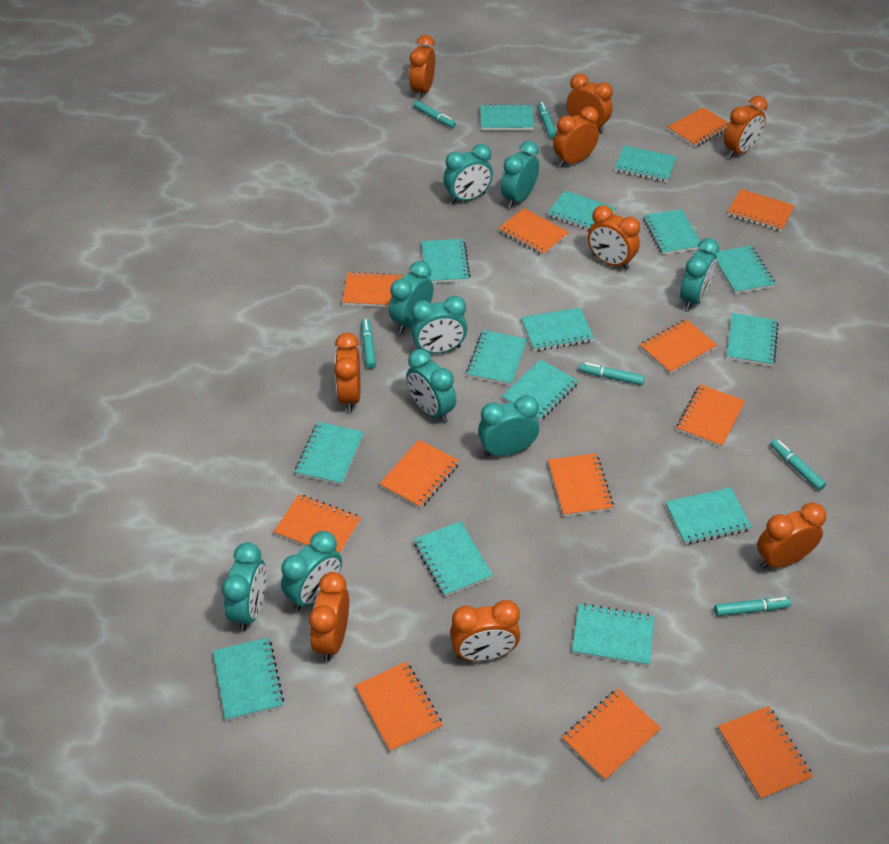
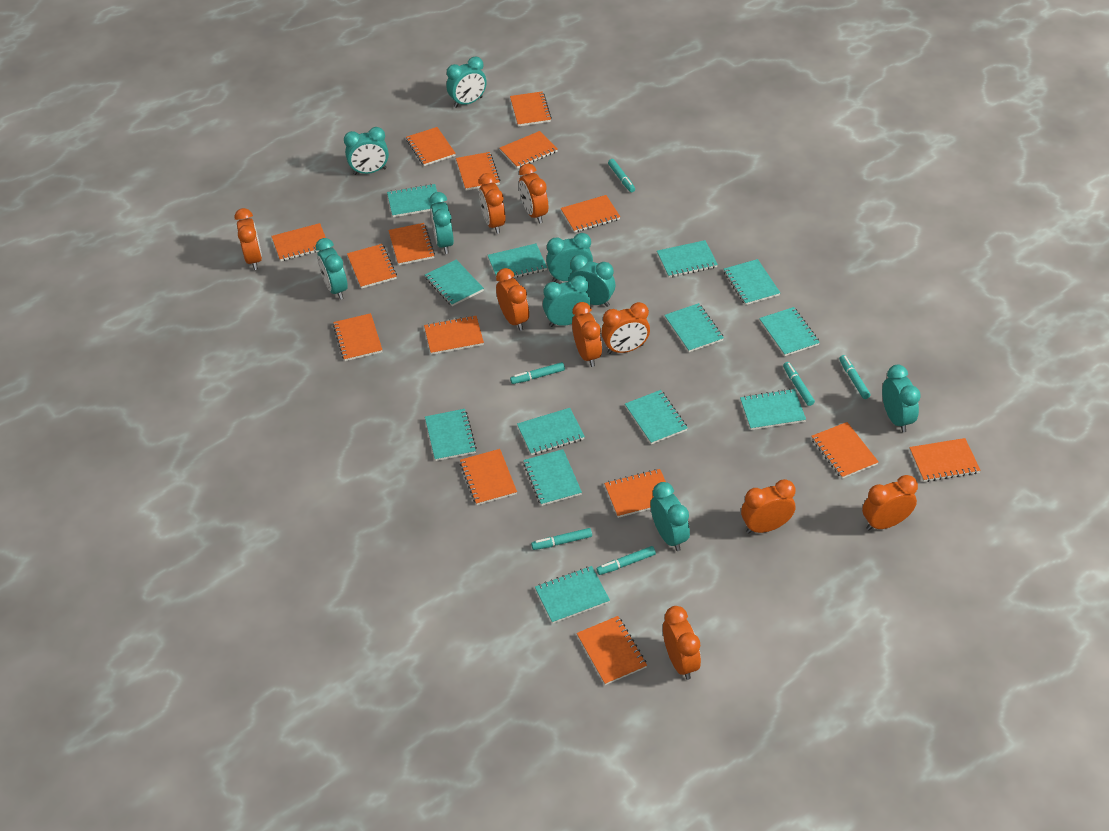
orange notebook: [274,494,361,554] [342,272,405,307] [355,662,443,753] [379,440,459,509] [498,208,569,256] [548,453,614,517] [562,689,661,781] [640,319,718,374] [667,107,729,147] [677,384,745,448] [718,706,813,800] [728,189,795,232] = 12 -> [271,223,326,261] [333,313,382,361] [347,244,397,289] [388,223,435,265] [406,127,456,166] [424,315,484,355] [456,152,500,191] [460,449,517,505] [500,131,558,169] [510,91,552,127] [561,195,620,233] [577,616,647,685] [604,469,666,518] [811,422,878,479] [909,438,981,482] = 15
turquoise notebook: [213,637,284,721] [295,422,364,485] [414,521,493,597] [421,239,470,283] [466,330,527,386] [480,104,534,130] [502,359,578,421] [521,308,594,351] [547,191,616,231] [572,603,655,666] [614,145,677,182] [643,209,701,255] [666,488,752,545] [712,246,775,294] [727,313,779,366] = 15 -> [387,184,440,217] [425,260,484,306] [425,409,477,461] [488,244,547,282] [517,408,585,455] [523,449,582,506] [535,566,610,624] [625,390,687,444] [657,240,718,278] [664,303,724,352] [724,259,780,305] [740,389,806,430] [759,307,820,356] = 13

